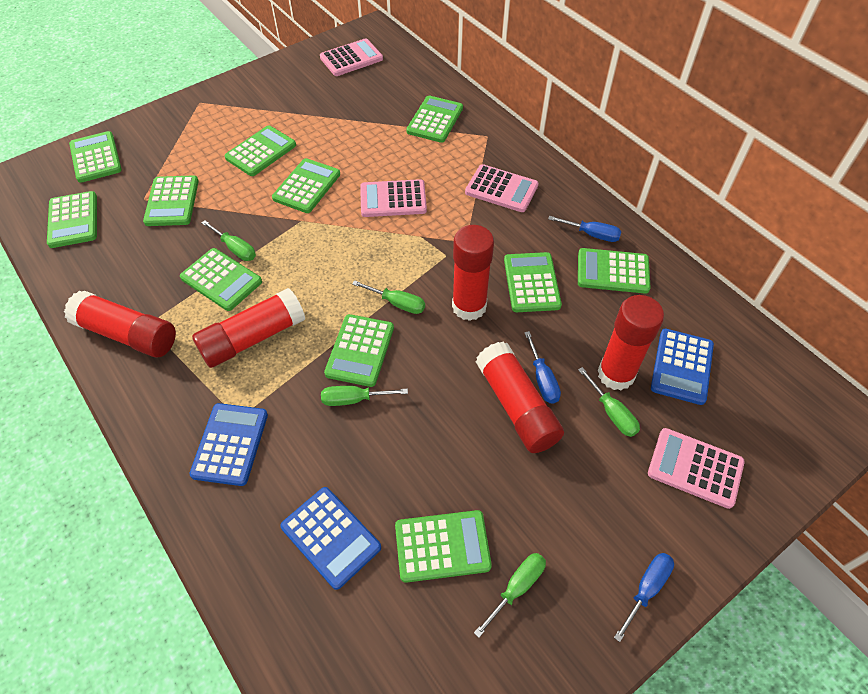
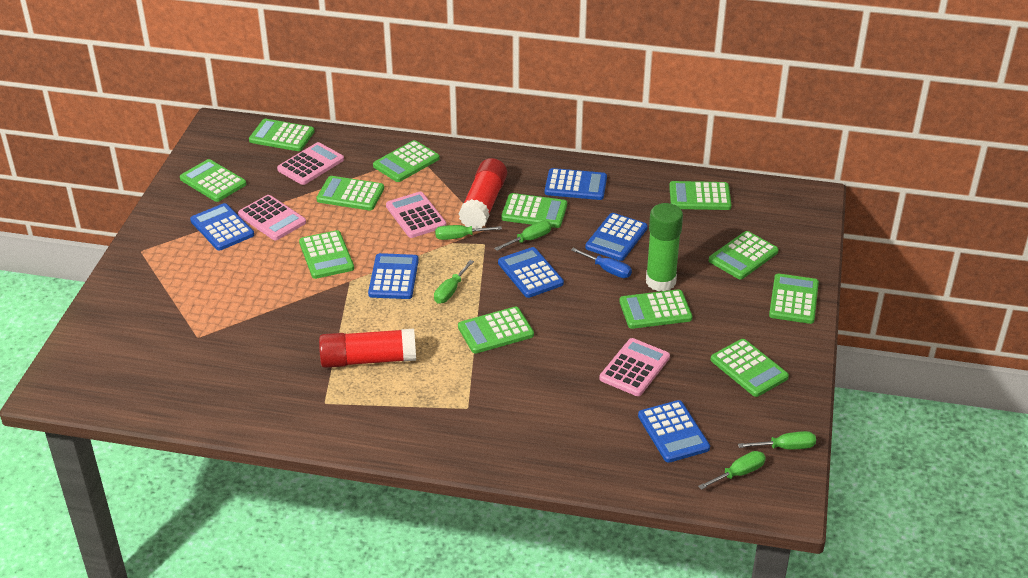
blue calculator: [189,403,268,486] [280,487,381,590] [651,329,714,405] = 3 -> [190,203,254,251] [368,253,419,299] [498,247,564,298] [545,168,607,200] [585,213,648,261] [638,400,710,463] = 6
blue screwdriver: [524,331,561,404] [548,216,622,242] [614,553,674,642] = 3 -> [571,248,632,278] = 1
green calculator: [47,191,97,248] [69,131,122,183] [143,175,199,226] [180,248,262,311] [224,125,296,176] [272,158,340,213] [324,314,394,387] [395,510,492,583] [406,96,463,143] [504,252,562,312] [578,248,651,294] = 11 -> [180,159,246,202] [249,119,315,151] [299,230,354,279] [316,176,384,211] [373,140,440,182] [458,307,534,354] [501,193,567,228] [619,289,692,329] [669,181,731,210] [709,231,779,279] [711,339,789,397] [769,274,819,324] = 12
green glue stick: none = 0 -> [646,203,683,291] = 1
red glue stick: [64,291,176,358] [192,288,305,368] [452,225,494,321] [476,341,564,453] [598,295,664,390] = 5 -> [319,329,416,368] [459,158,507,229] = 2

